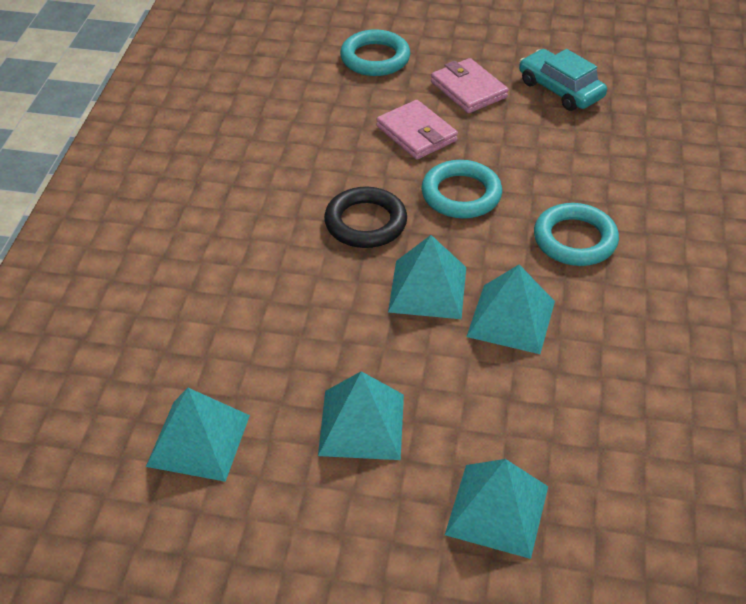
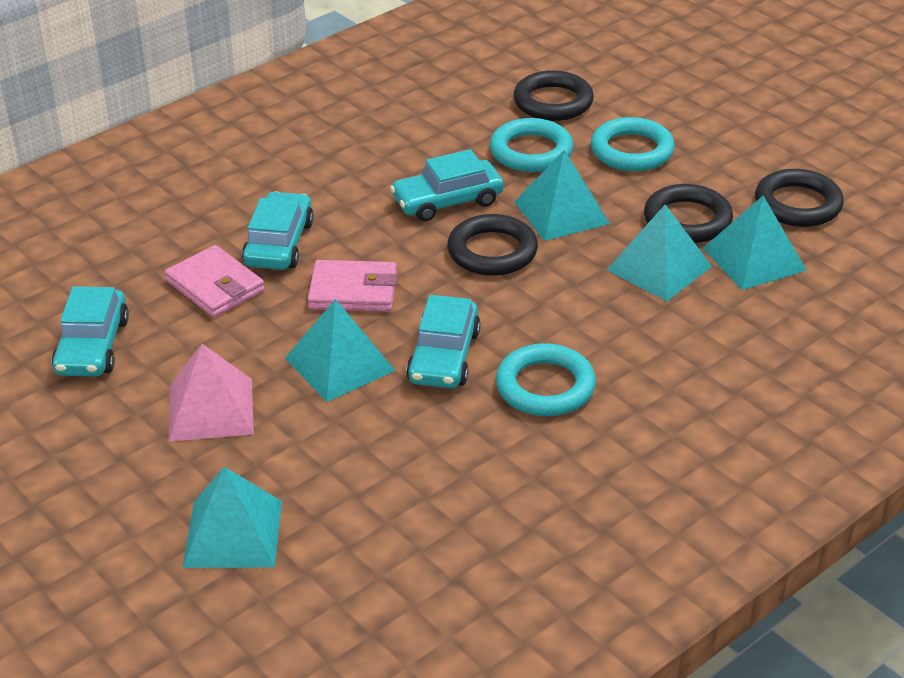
black ring: [324,187,407,248] = 1 -> [447,214,538,276] [513,70,594,121] [644,184,733,243] [755,169,844,227] = 4
pink pyramid: none = 0 -> [169,344,254,442] = 1
turquoise car: [519,49,607,111] = 1 -> [52,286,129,376] [242,191,314,270] [390,149,504,222] [406,295,481,388] = 4

